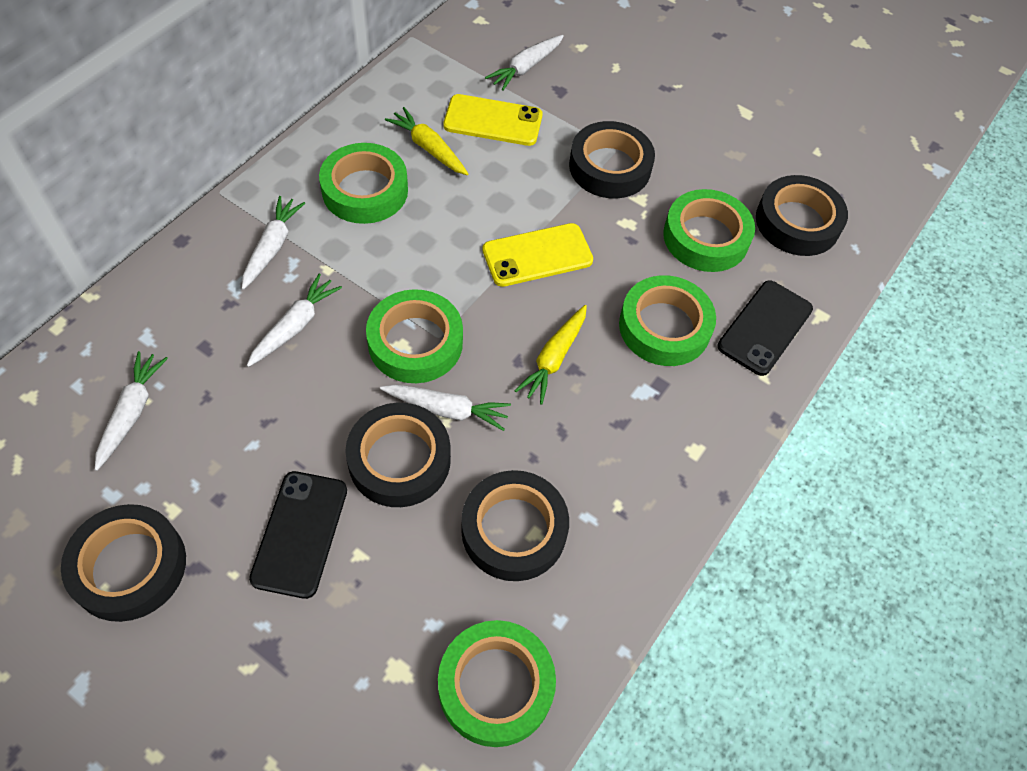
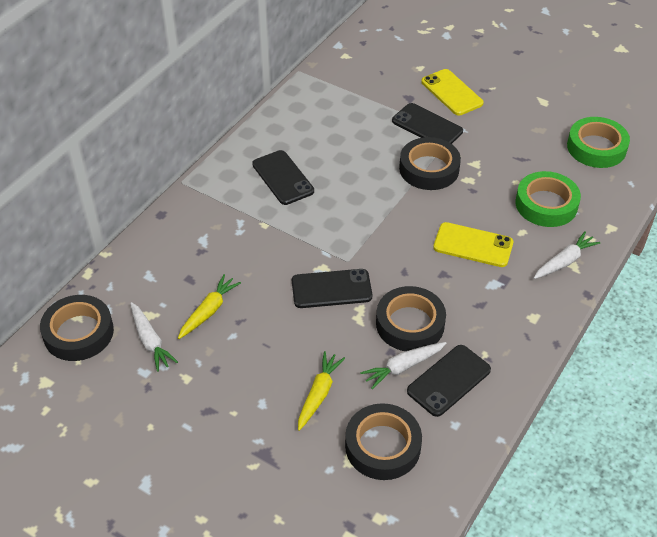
black phone: [249,471,347,599] [718,280,813,376] = 2 -> [252,150,314,205] [292,269,372,308] [392,103,463,144] [407,345,491,417] = 4
black tape: [61,504,186,622] [345,403,451,507] [461,470,569,581] [569,121,655,198] [756,175,848,256] = 5 -> [40,295,114,361] [345,403,422,480] [376,286,446,351] [399,137,461,190] = 4
green tape: [319,143,408,224] [366,289,463,383] [438,620,556,747] [619,275,716,366] [663,189,755,272] = 5 -> [515,171,581,227] [567,117,630,168] = 2
white carrot: [95,351,168,471] [242,196,305,290] [247,273,342,367] [380,384,511,431] [485,35,564,91] = 5 -> [130,302,178,372] [360,342,446,389] [534,231,601,279] = 3

